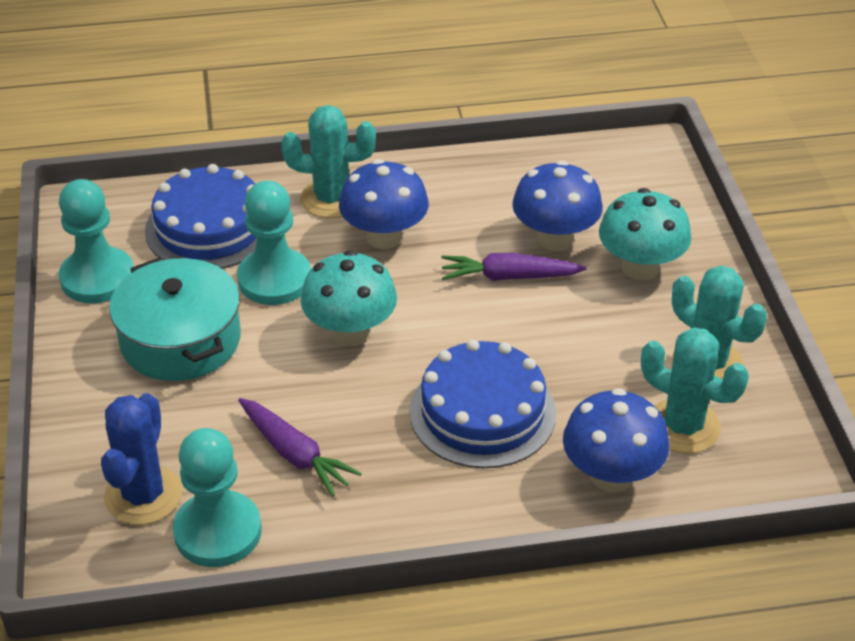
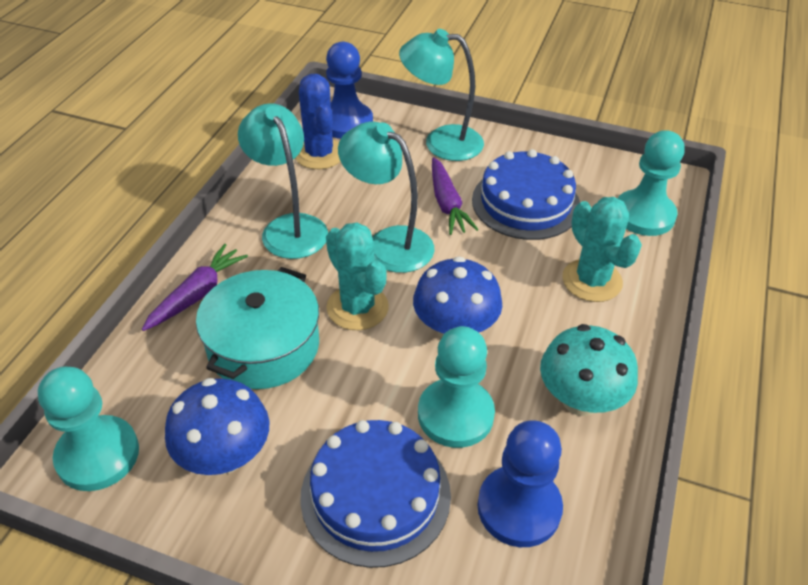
blue mushroom: [339,159,429,249] [512,160,603,251] [563,388,670,492] = 3 -> [165,378,269,475] [413,256,502,338] = 2
blue pawn: none = 0 -> [326,42,373,139] [477,420,563,547] = 2
turquoise cactus: [281,105,376,218] [641,327,749,454] [672,266,767,379] = 3 -> [326,222,389,330] [562,197,642,302] = 2
turquoise lamp: none = 0 -> [238,103,328,259] [338,121,434,273] [399,29,484,161] = 3
turquoise mushroom: [300,250,397,346] [599,188,691,280] = 2 -> [540,324,638,416] = 1

